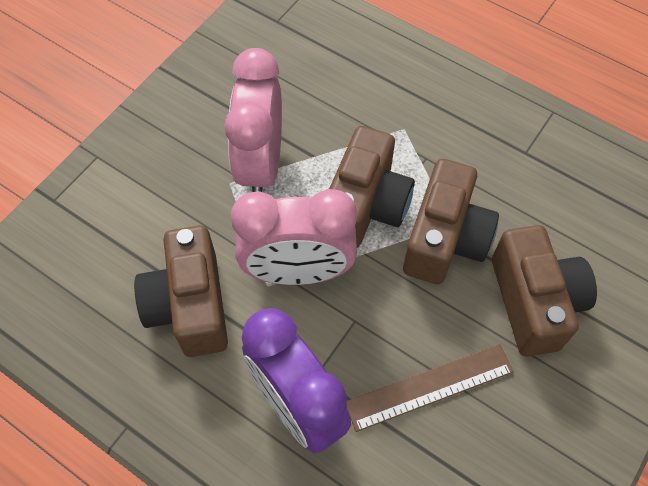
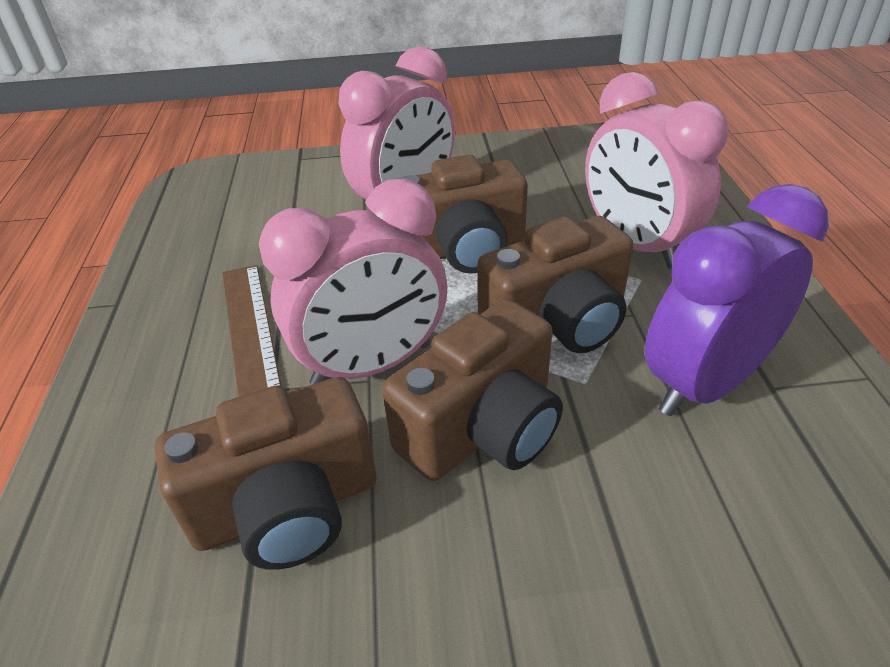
pink clock: [224,48,282,192] [231,189,357,285] = 2 -> [259,178,447,385] [338,46,455,200] [585,72,728,269] = 3

